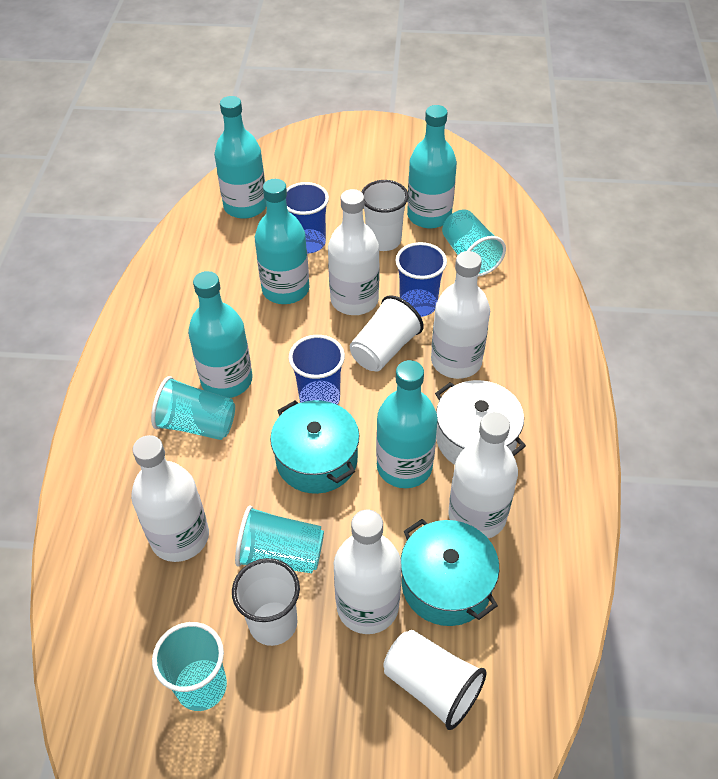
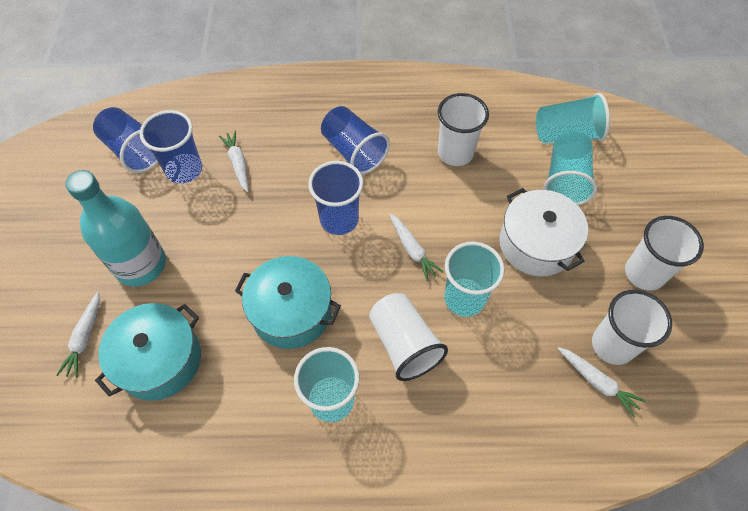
blue cup: [286,182,329,254] [289,335,345,405] [395,242,447,317] = 3 -> [93,107,158,173] [140,110,202,184] [308,161,364,235] [321,106,390,175] = 4
turquoise bottle: [188,271,253,398] [214,96,267,219] [255,179,310,304] [376,360,438,488] [407,105,457,229] = 5 -> [65,170,166,287] = 1
white bottle: [131,435,209,562] [328,189,380,315] [334,510,402,634] [431,251,490,379] [448,412,518,538] = 5 -> none = 0
white carrot: none = 0 -> [57,291,100,378] [219,131,248,192] [389,213,443,281] [558,347,645,417] = 4

